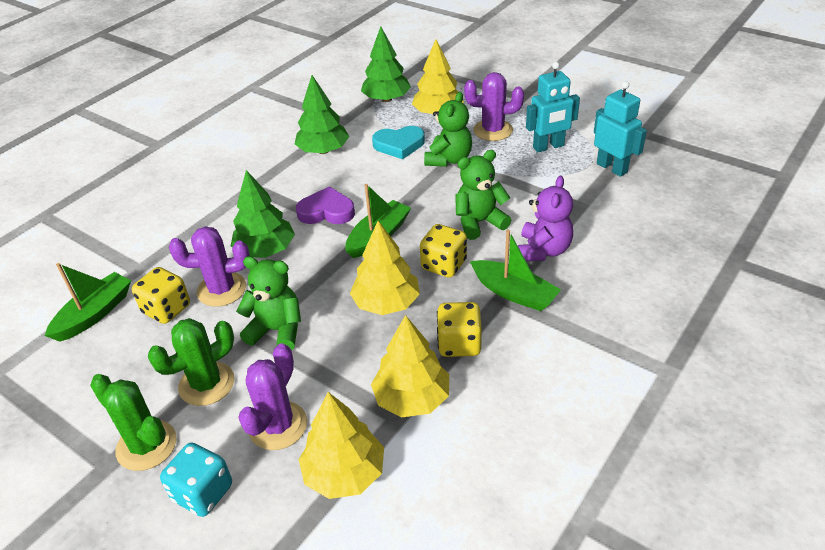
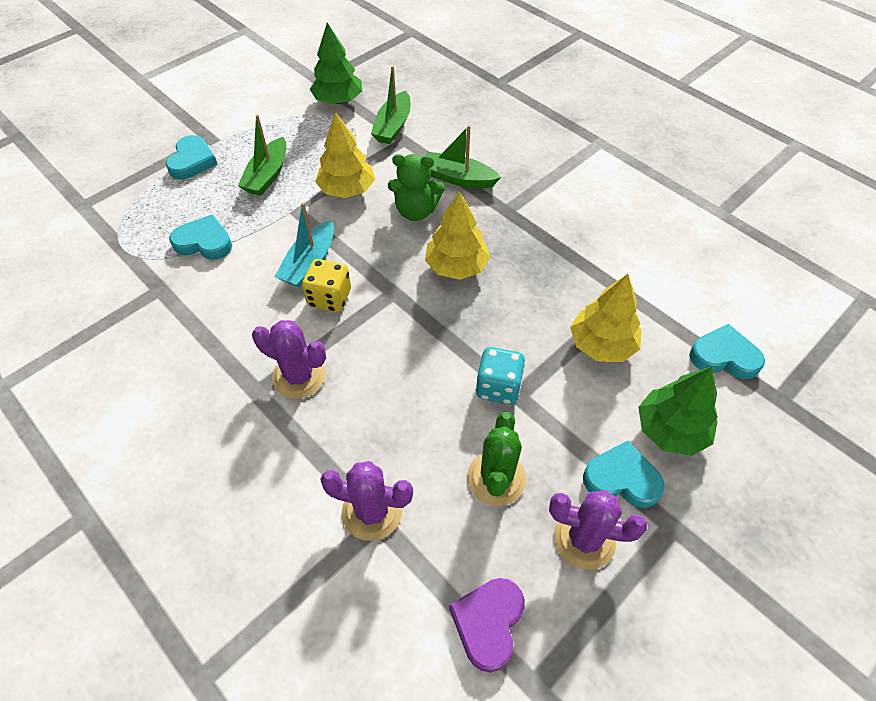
green cactus: [90,374,177,471] [148,318,235,406] = 2 -> [467,412,526,506] = 1
green teddy bear: [236,256,301,350] [424,92,472,167] [455,150,511,240] = 3 -> [388,154,445,221] = 1
green tree: [231,170,295,258] [295,75,349,154] [361,26,411,102] = 3 -> [310,22,362,104] [638,367,718,456] = 2
purple teddy bear: [518,176,573,261] = 1 -> none = 0
turquoise boat: none = 0 -> [275,203,334,288] = 1
turquoise heart: [372,126,425,159] = 1 -> [166,135,217,180] [169,214,232,260] [583,441,665,508] [689,324,765,379] = 4
turquoise robot: [526,62,580,152] [594,81,647,177] = 2 -> none = 0
yellow dice: [132,267,190,324] [420,224,467,278] [437,302,482,357] = 3 -> [302,259,351,312] = 1
yellow tree: [299,392,384,499] [350,221,420,315] [371,315,449,417] [412,39,464,114] = 4 -> [315,112,375,198] [425,191,490,280] [570,274,642,362] = 3

